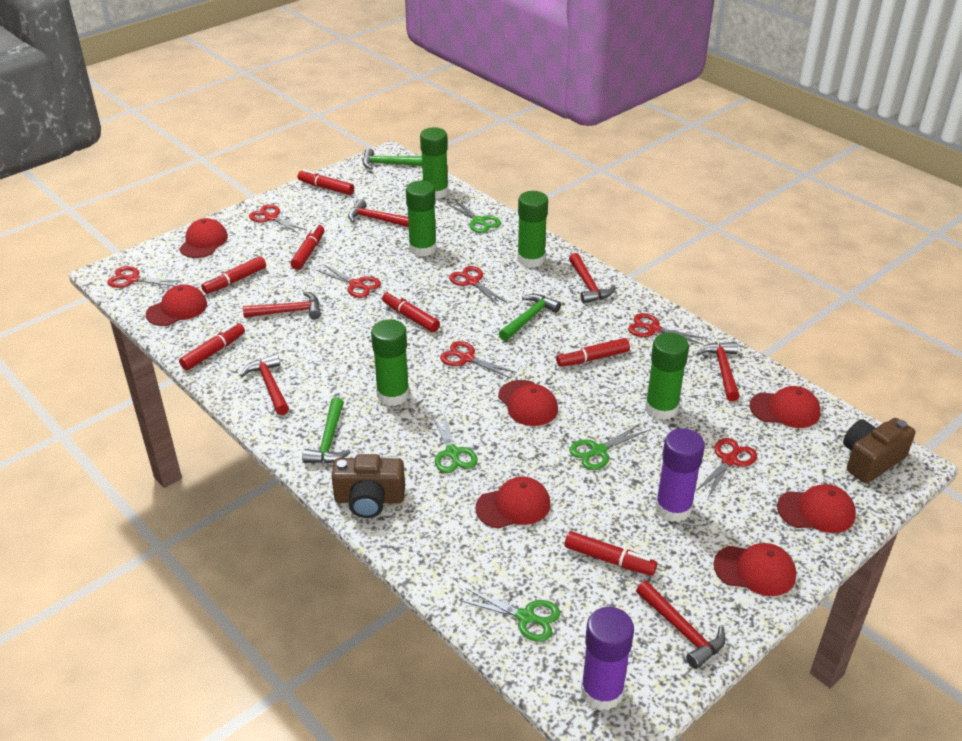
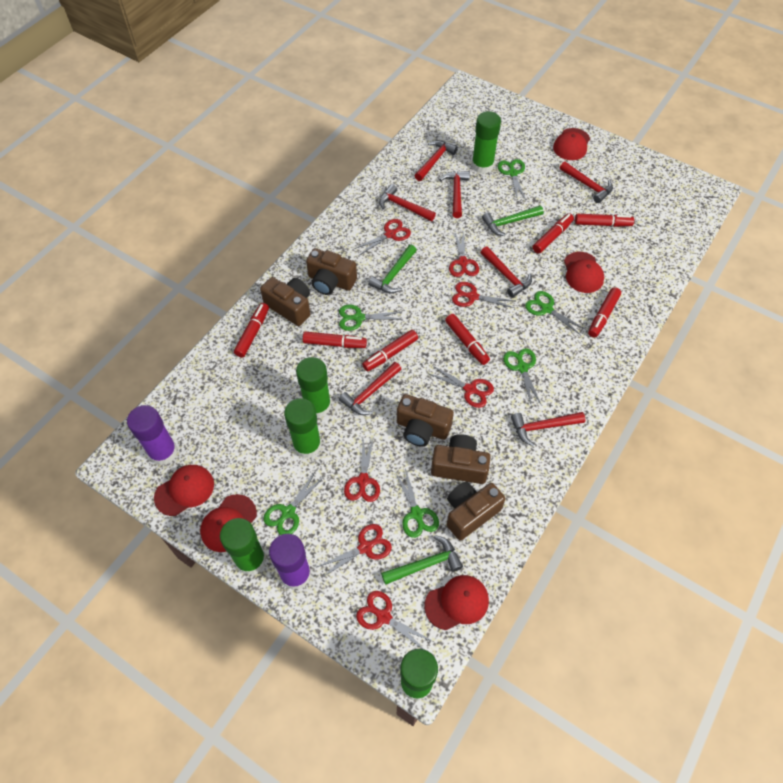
brown camera: [332,454,405,518] [843,418,915,483] = 2 -> [260,277,310,326] [306,248,357,295] [397,394,454,447] [431,434,491,484] [447,482,505,540] = 5
green scissors: [432,413,478,473] [447,200,501,233] [459,588,560,642] [569,424,649,470] = 4 -> [264,471,324,535] [339,304,400,331] [395,468,439,538] [498,159,526,200] [503,348,541,407] [525,291,586,335] = 6
red cap: [146,285,207,326] [179,218,228,258] [475,477,550,529] [498,380,558,426] [713,543,796,596] [750,386,820,428] [777,484,856,533] = 7 -> [154,465,214,516] [200,494,257,552] [425,575,489,630] [553,128,590,160] [564,252,604,293] = 5
red hammer: [240,354,289,415] [243,292,321,319] [348,199,409,227] [569,253,616,303] [636,581,726,669] [697,342,740,401] = 6 -> [339,362,401,415] [379,184,436,221] [415,140,458,181] [440,171,470,218] [481,246,532,298] [511,412,585,446] [560,161,613,203] = 7

